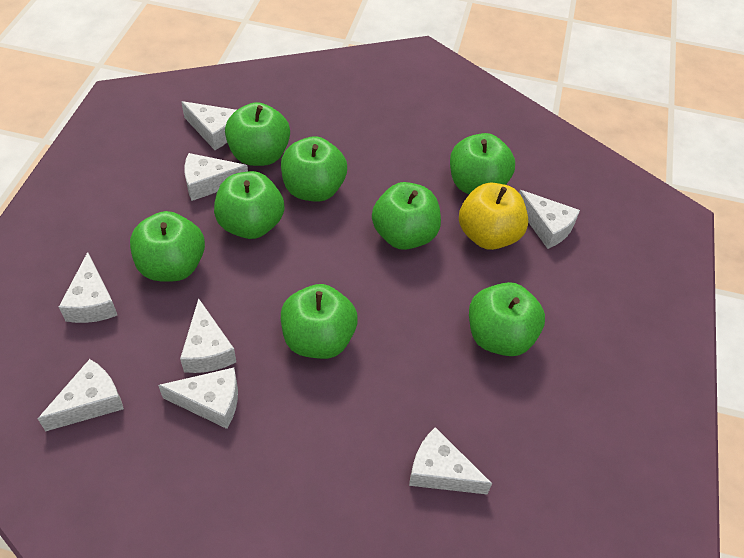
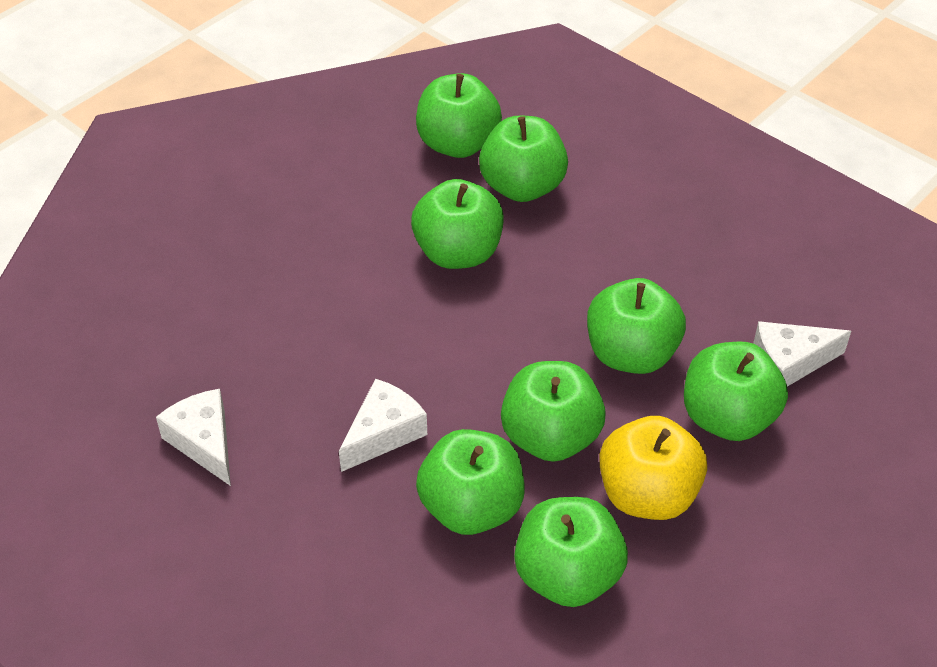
white cheese: [38,359,124,431] [59,252,117,323] [158,368,238,429] [180,298,236,373] [181,101,236,150] [184,153,248,201] [409,427,492,494] [519,190,580,249] = 8 -> [156,389,231,486] [339,379,427,472] [753,321,851,387] = 3

